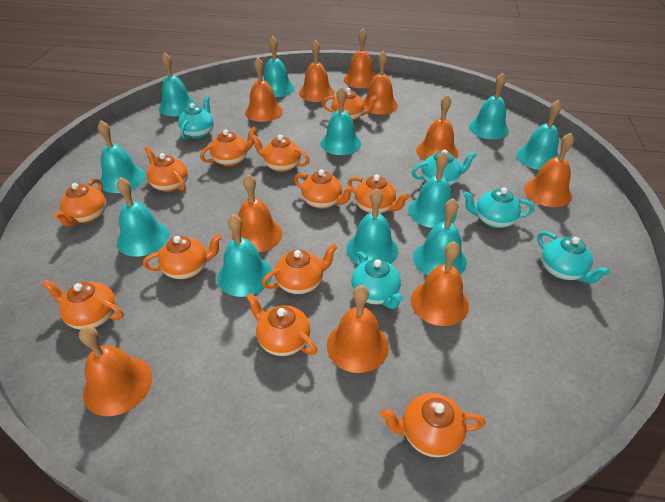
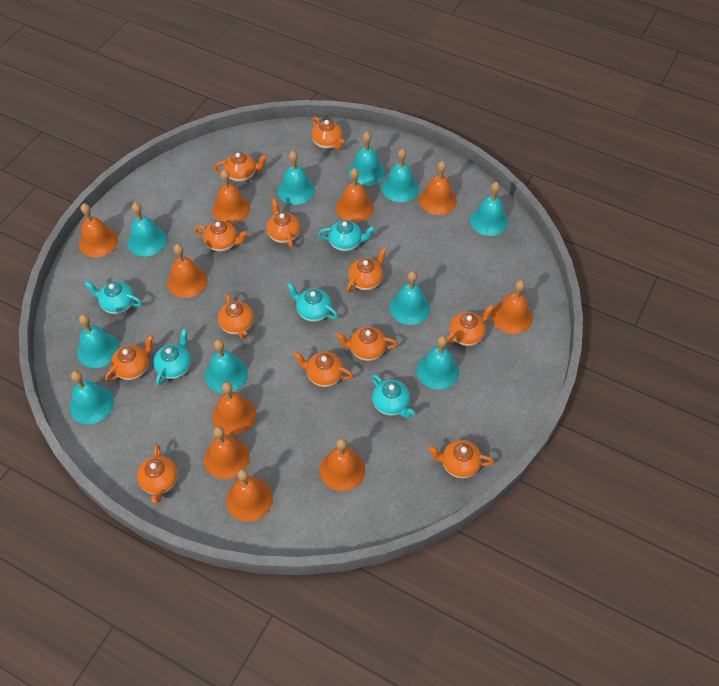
turquoise bell: [98,120,146,193] [117,177,169,257] [159,53,197,116] [217,214,272,297] [264,36,295,97] [320,86,361,155] [346,188,398,265] [408,152,457,228] [413,198,467,276] [469,73,509,139] [516,100,561,170] = 11 -> [70,371,114,424] [77,314,120,368] [127,202,167,256] [205,339,248,393] [278,151,315,205] [348,132,385,186] [382,148,419,202] [389,271,430,325] [417,336,459,390] [470,182,508,236] = 10

